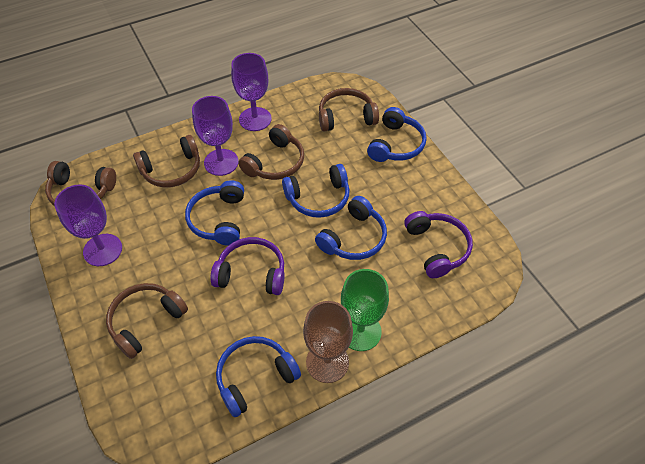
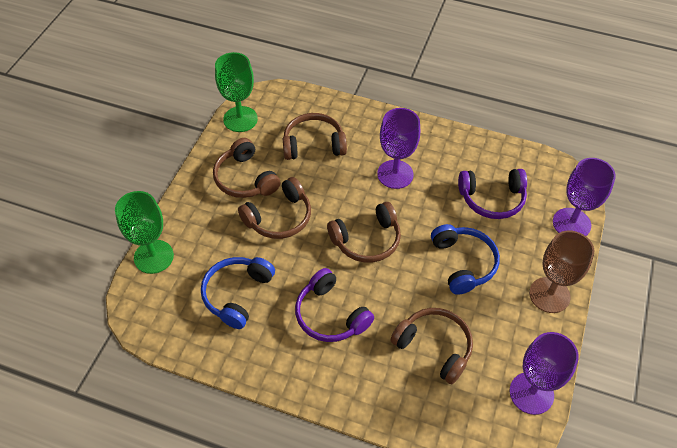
blue headphones: [185,180,244,246] [216,336,301,417] [282,164,350,218] [315,196,387,260] [367,107,427,162] = 5 -> [201,257,275,329] [431,224,500,295] = 2
green goblet: [341,269,389,351] = 1 -> [115,191,174,274] [215,52,258,132] = 2

